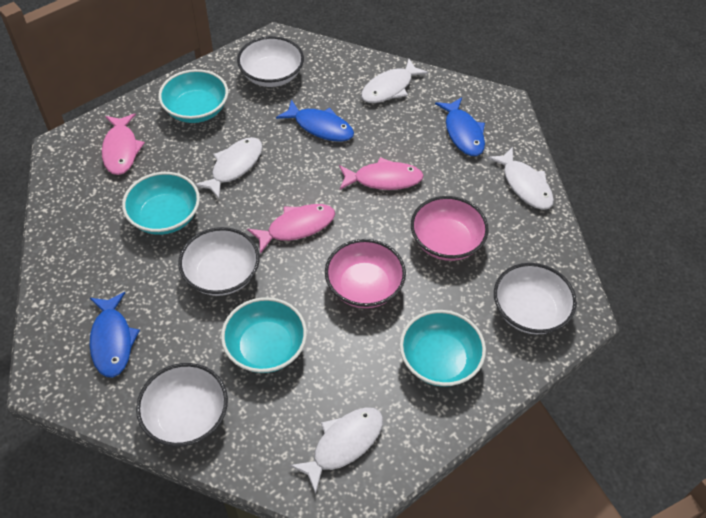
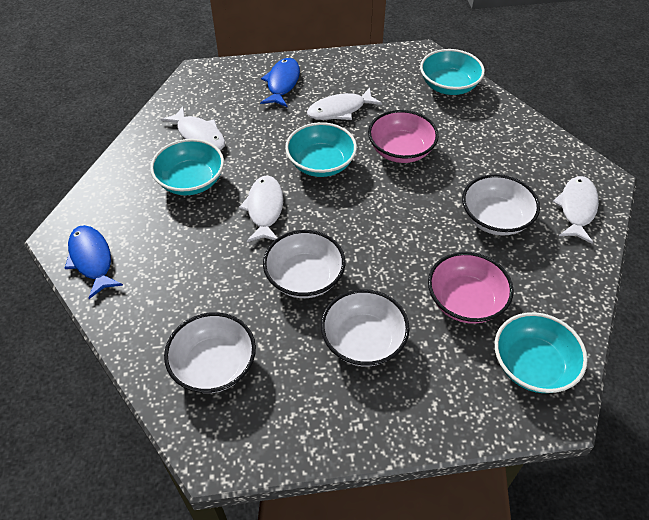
blue fish: [90,292,140,378] [276,99,354,142] [435,97,485,156] = 3 -> [65,225,123,299] [260,58,300,107] = 2
pink fish: [102,113,145,175] [247,204,335,254] [339,157,424,190] = 3 -> none = 0

